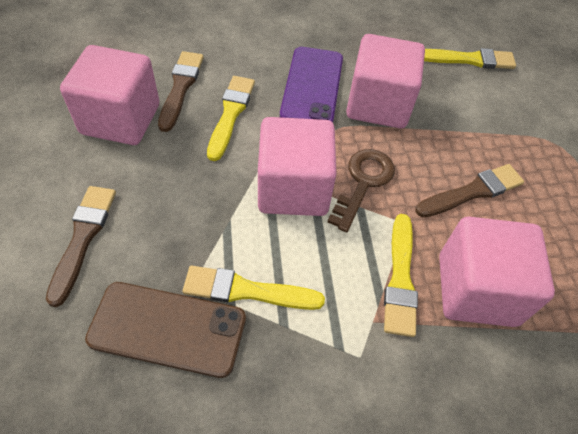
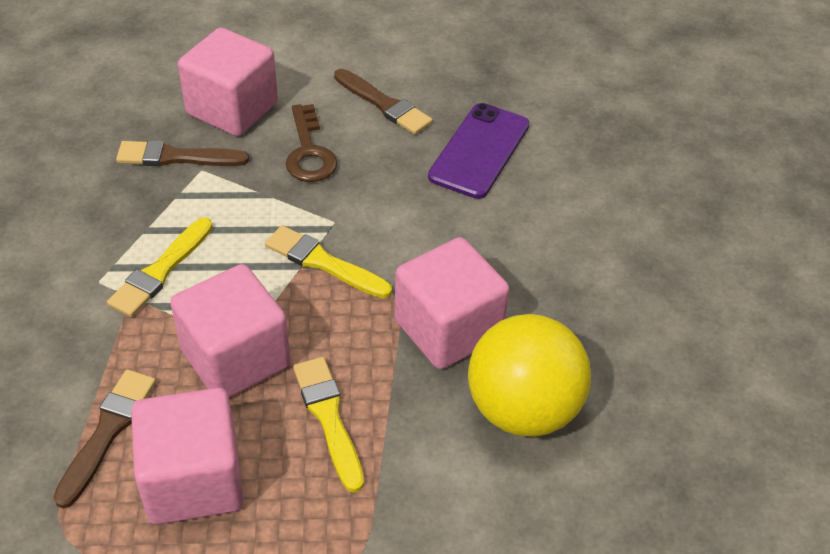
brown phone: [85,282,246,378] = 1 -> none = 0
yellow ball: none = 0 -> [468,314,591,437] = 1
yellow brush: [182,266,325,310] [207,76,255,161] [384,214,418,337] [424,48,516,69] = 4 -> [107,218,213,317] [265,225,392,298] [293,357,364,493] = 3

